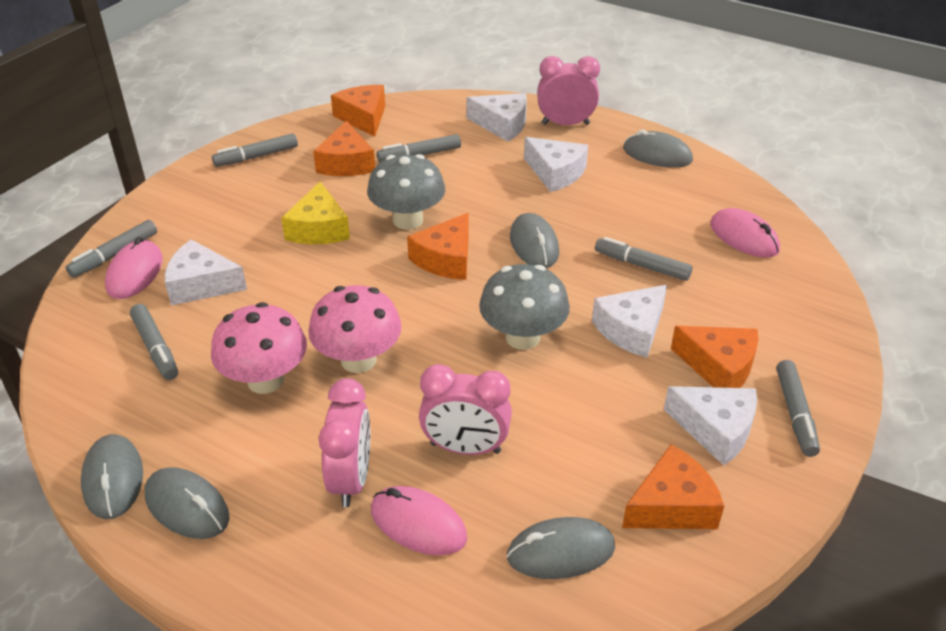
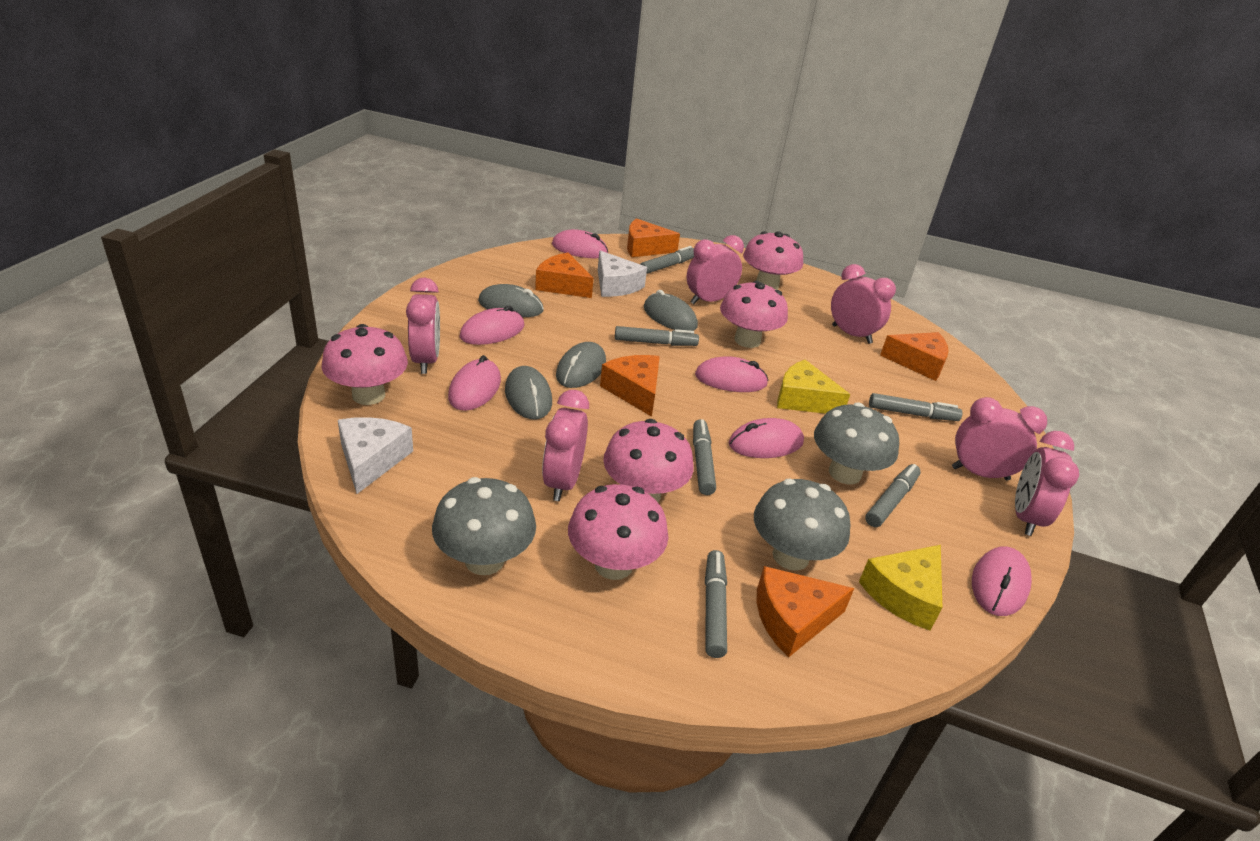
grey mouse: [81,434,143,519] [144,467,229,539] [507,517,615,579] [510,213,559,268] [623,129,693,168] = 5 -> [478,284,544,317] [505,366,552,419] [556,342,606,388] [644,290,698,331] = 4
grey mushroom: [367,154,445,230] [479,264,570,350] = 2 -> [432,477,536,575] [754,479,851,571] [814,402,899,484] = 3
pink clock: [319,378,371,507] [419,364,512,455] [537,56,600,125] = 3 -> [406,277,440,374] [542,390,589,501] [686,235,744,304] [831,264,896,344] [952,397,1047,481] [1015,431,1079,536] = 6
pink mouse: [105,237,162,299] [371,486,467,555] [710,208,780,258] = 3 -> [448,355,501,411] [459,306,524,345] [552,229,608,258] [695,356,769,392] [728,418,804,458] [972,546,1032,616] = 6
pink mushroom: [211,302,307,394] [308,285,402,373] = 2 -> [321,324,408,405] [568,484,669,580] [603,419,694,503] [720,281,788,348] [743,231,803,290] = 5
white cheese: [165,239,247,306] [466,93,527,142] [524,137,588,192] [592,285,667,358] [664,386,757,466] = 5 -> [338,417,413,494] [598,250,647,297] = 2
yellow cheese: [281,182,350,244] = 1 -> [777,360,850,414] [859,545,942,631] = 2

